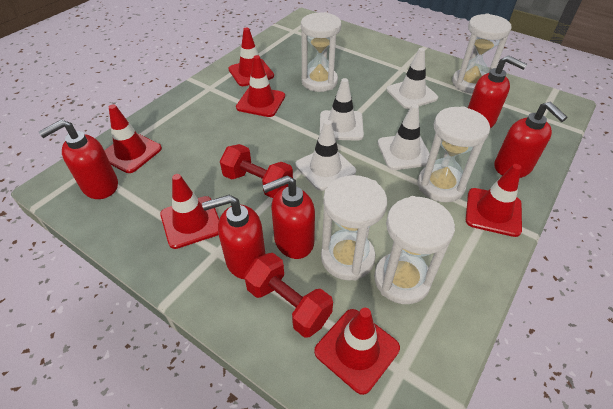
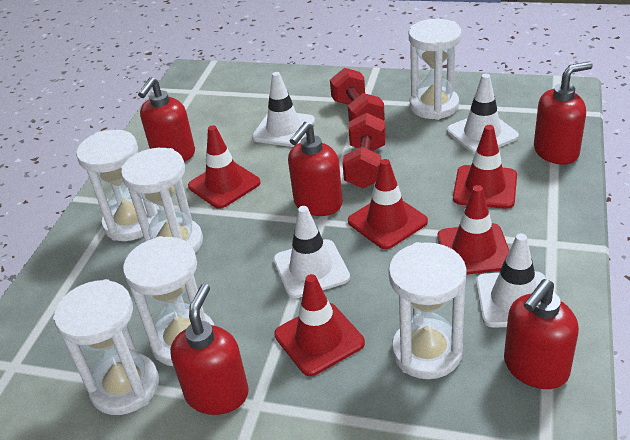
red traffic cone: [104,104,162,173] [160,174,219,249] [228,27,274,86] [236,55,285,117] [314,308,400,395] [466,164,522,237] = 6 -> [188,125,261,209] [274,274,365,376] [348,159,428,249] [438,185,510,275] [453,125,517,209] = 5
white hourglass: [301,12,341,92] [321,175,387,281] [374,196,455,304] [418,106,490,202] [452,14,512,94] = 5 -> [53,279,159,415] [76,130,158,241] [121,148,203,253] [123,236,215,366] [388,242,467,379] [409,19,462,120] = 6

